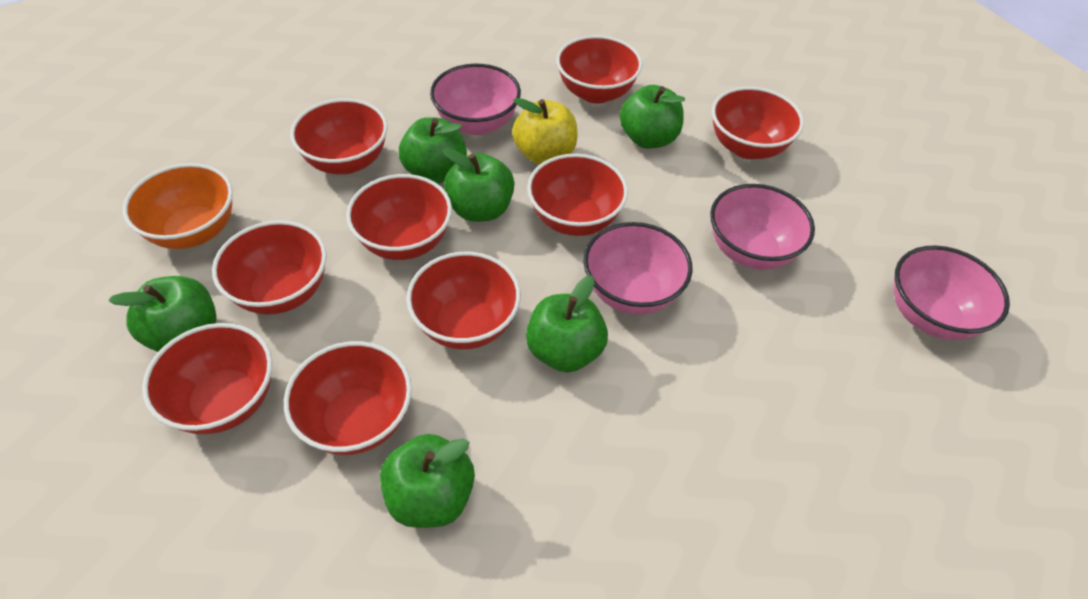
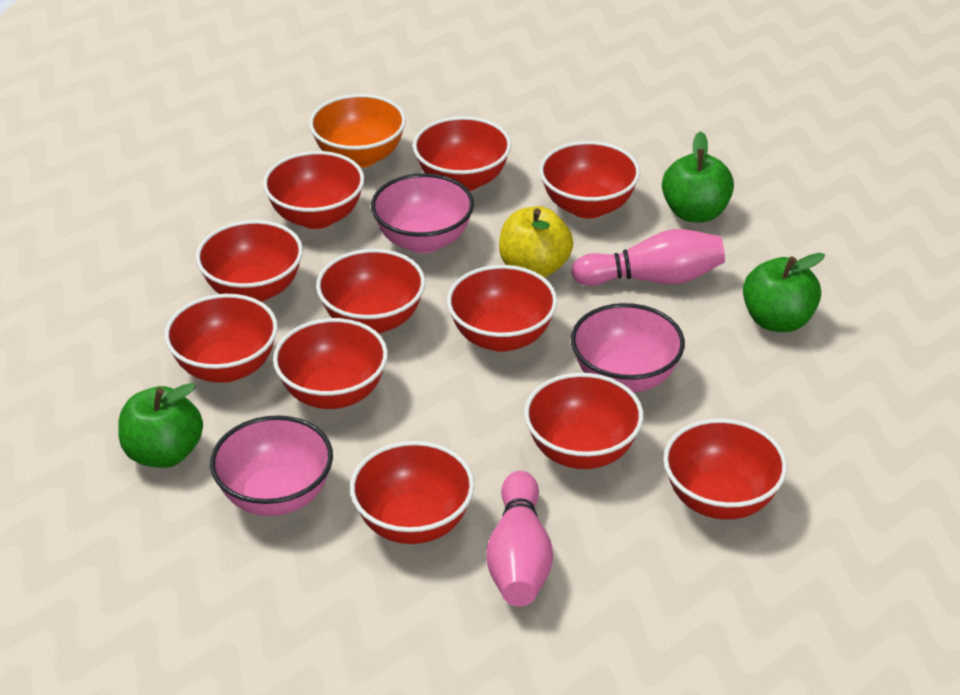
green apple: [109,276,217,352] [380,434,475,528] [399,117,467,184] [443,148,515,222] [526,275,608,373] [620,85,685,149] = 6 -> [118,383,203,468] [662,131,734,222] [743,253,825,332] = 3
pink bowl: [430,63,521,135] [583,222,693,315] [710,184,815,270] [894,245,1010,340] = 4 -> [210,415,333,516] [371,173,474,253] [571,303,685,393] = 3
pink bowling pin: none = 0 -> [486,471,553,606] [571,229,725,286] = 2
red bowl: [142,323,272,434] [212,220,327,315] [284,341,412,455] [290,98,388,174] [346,174,452,260] [406,252,521,349] [527,154,628,236] [556,35,642,104] [712,87,804,159] = 9 -> [165,294,278,383] [196,220,303,302] [263,151,365,229] [273,318,388,409] [316,249,425,333] [350,441,475,544] [413,116,511,191] [447,265,557,352] [524,373,644,469] [539,141,640,219] [663,418,787,520] = 11

